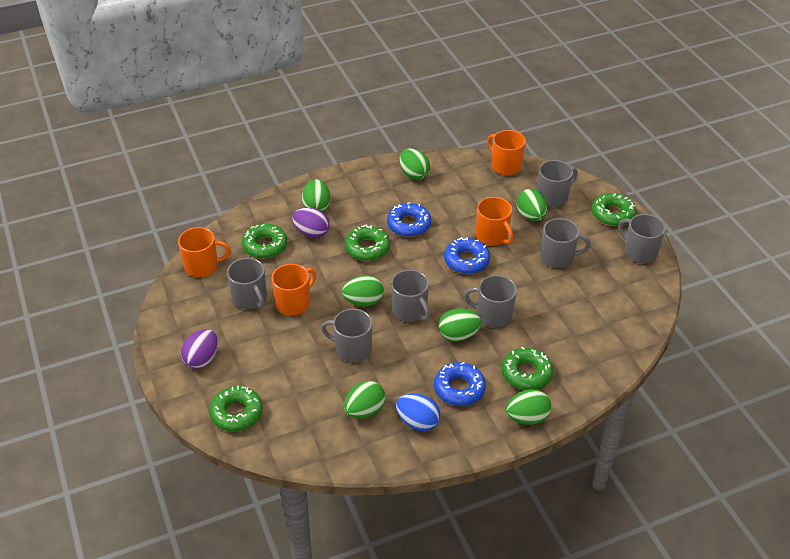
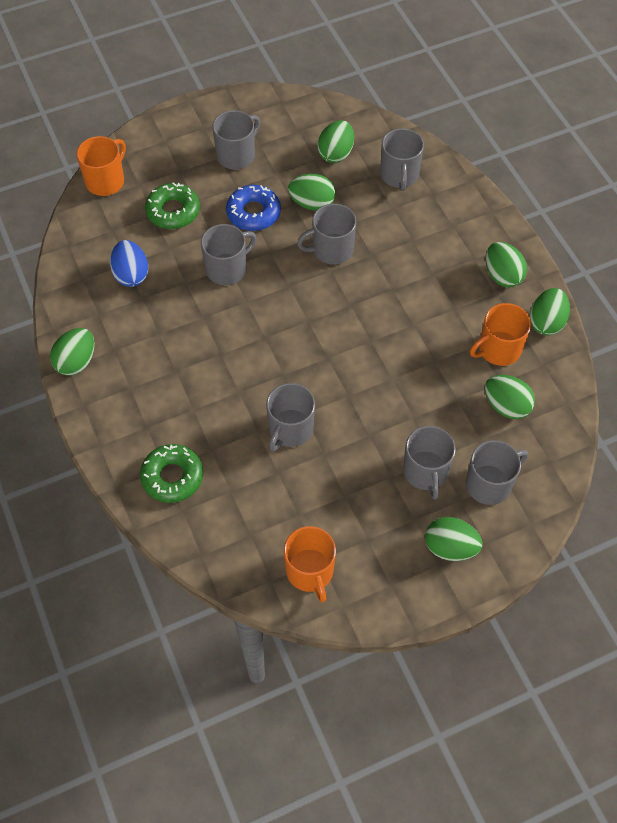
blue donut: [387,202,431,237] [434,362,486,406] [444,237,490,274] = 3 -> [226,185,281,231] = 1
green donut: [209,386,263,431] [242,224,287,259] [345,225,390,261] [502,347,553,390] [592,193,636,226] = 5 -> [140,444,203,503] [145,182,200,229] = 2
orange mug: [178,227,231,277] [271,264,316,316] [476,197,513,246] [487,130,526,176] = 4 -> [76,136,126,196] [284,526,336,603] [470,303,531,366] = 3
purple egg: [181,329,218,369] [292,208,330,238] = 2 -> none = 0

